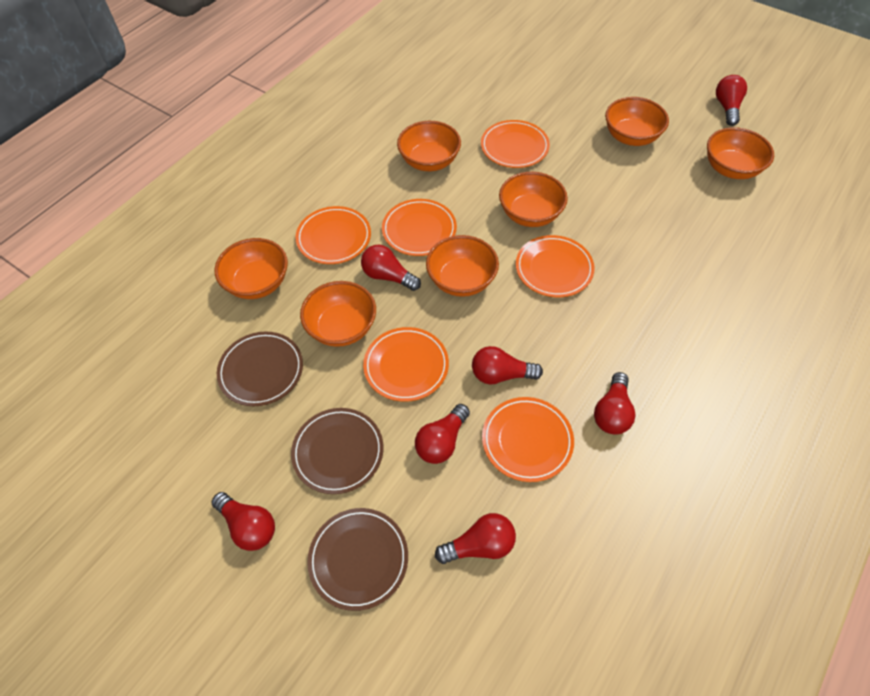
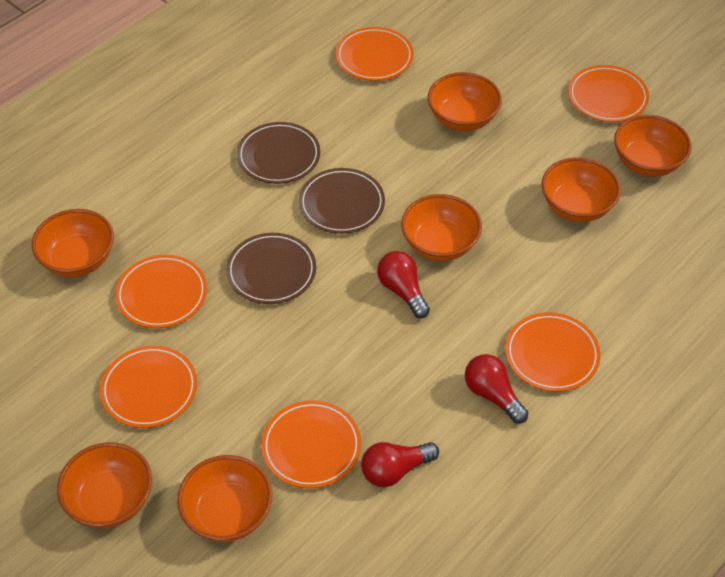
red light bulb: [211,492,275,551] [361,245,421,291] [415,404,470,464] [435,513,516,564] [472,346,543,385] [594,372,636,435] [716,75,747,126] = 7 -> [361,442,439,487] [377,251,430,318] [465,354,528,424] = 3

